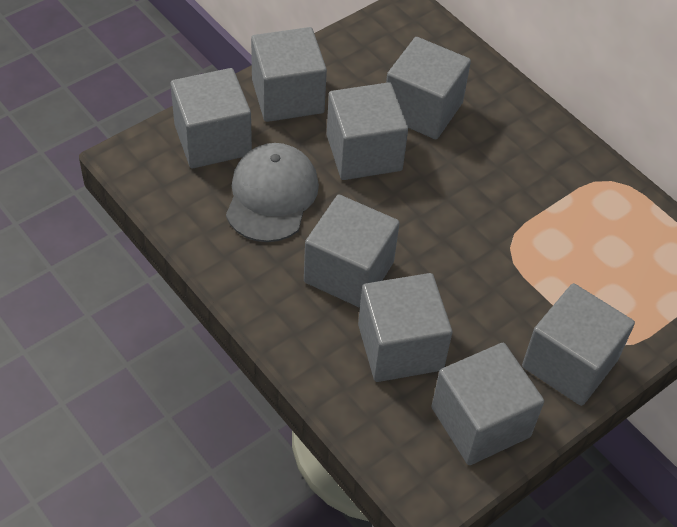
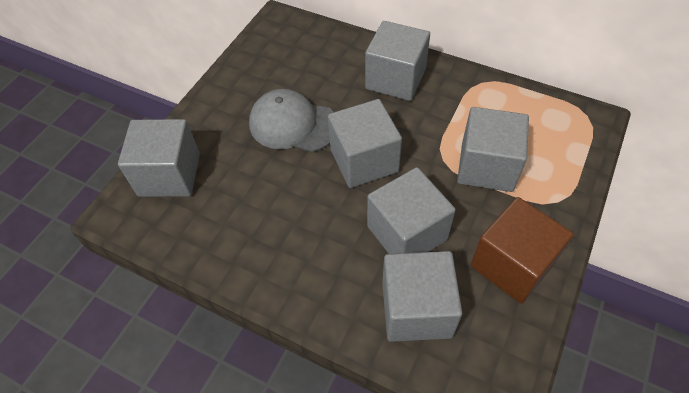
brown cube: none = 0 -> [471,197,573,303] = 1
grey cube: [170,68,252,168] [251,27,327,122] [304,195,400,308] [327,82,408,180] [358,273,452,382] [386,37,471,139] [432,343,544,465] [522,283,635,406] = 8 -> [118,119,200,197] [328,99,402,188] [365,21,430,101] [367,167,456,254] [382,251,462,342] [457,107,529,192] = 6

